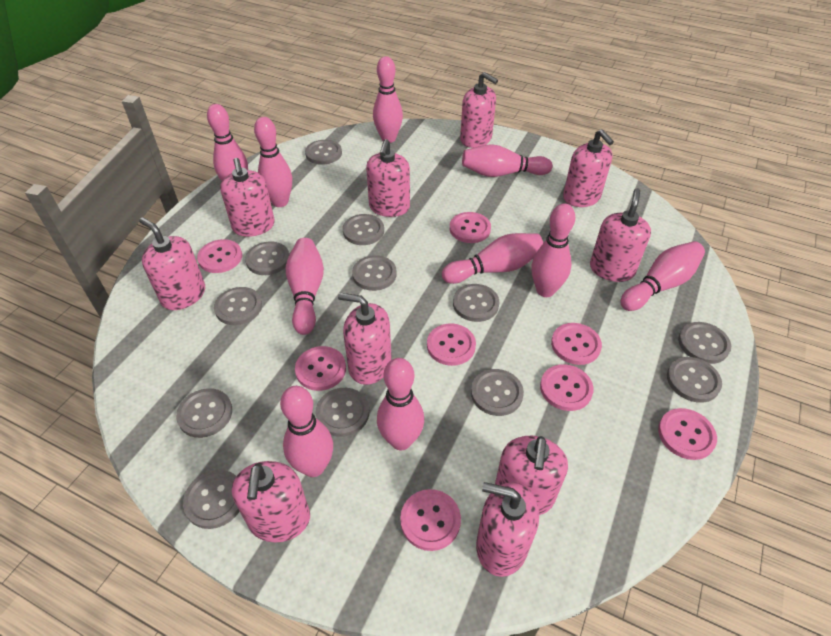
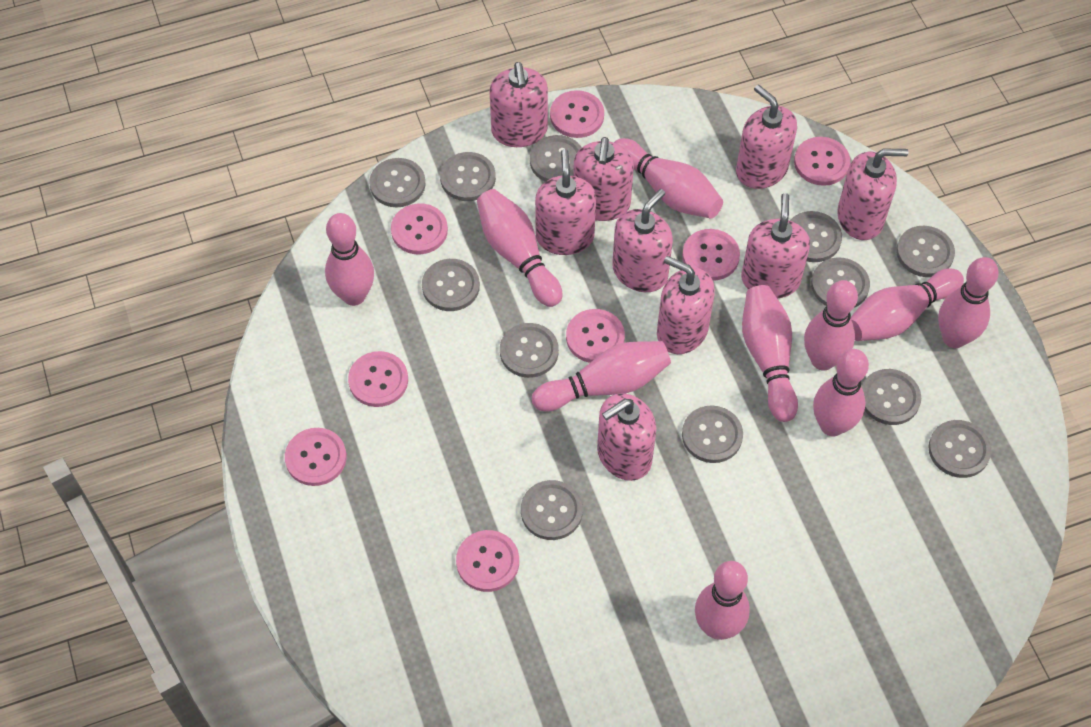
pink soap dispenser: [139,217,205,310] [220,158,275,237] [232,461,310,542] [338,293,392,385] [366,139,410,217] [460,72,498,148] [476,482,539,577] [495,436,568,515] [563,129,614,207] [590,188,651,282] = 10 -> [490,62,548,147] [535,149,596,255] [573,137,634,221] [597,393,656,481] [612,189,673,292] [657,256,715,354] [736,84,797,189] [741,193,810,299] [837,149,908,240] = 9

